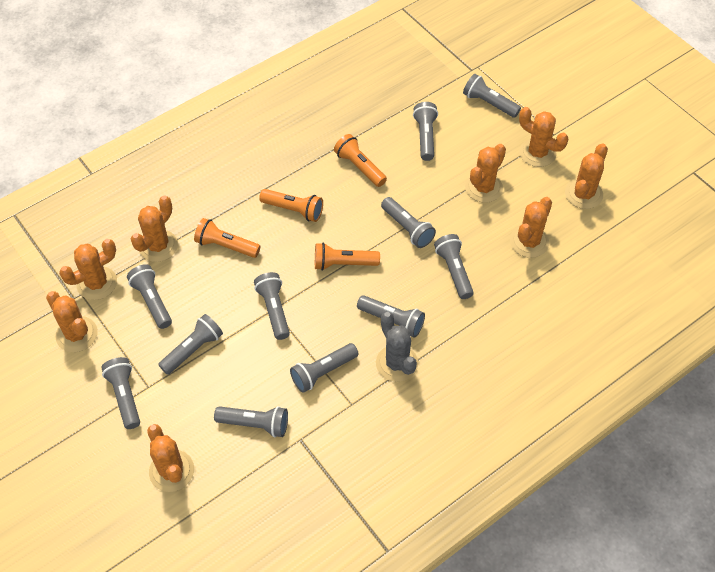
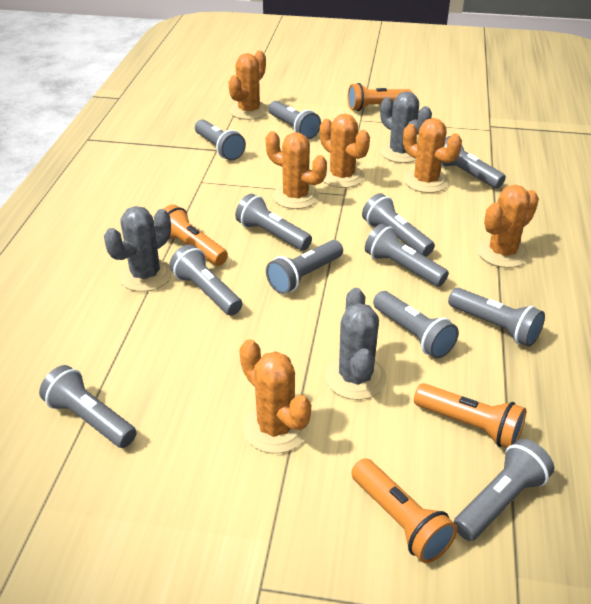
grey cactus: [376,312,418,382] = 1 -> [104,206,172,292] [325,288,387,400] [380,92,432,163] = 3
grey flashlight: [101,357,140,429] [127,264,172,329] [158,314,223,375] [214,406,288,437] [254,272,290,340] [290,343,359,393] [357,295,425,338] [381,197,436,248] [413,102,438,161] [434,234,474,299] [463,74,521,118] = 11 -> [39,365,136,448] [169,244,242,316] [195,119,246,161] [235,194,312,251] [266,240,343,294] [268,101,321,139] [362,193,435,257] [365,224,449,287] [373,291,459,359] [441,136,506,188] [448,288,545,347] [454,439,554,541] = 12
orange cactus: [46,291,98,352] [59,239,117,300] [131,196,178,262] [147,424,194,492] [465,144,506,203] [510,197,552,258] [519,107,568,167] [565,143,608,209] = 8 -> [228,51,269,120] [239,339,311,453] [266,131,327,209] [320,114,370,188] [403,118,462,193] [477,185,539,268] = 6

